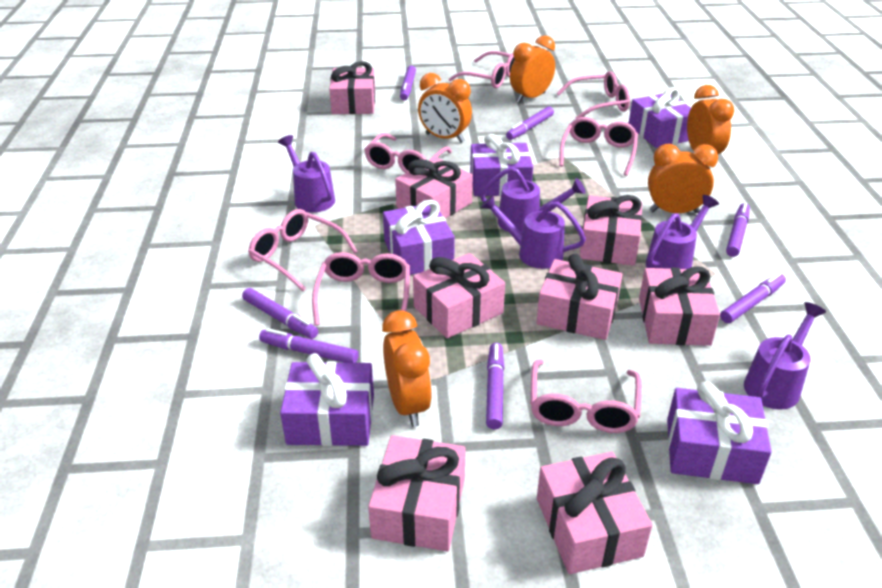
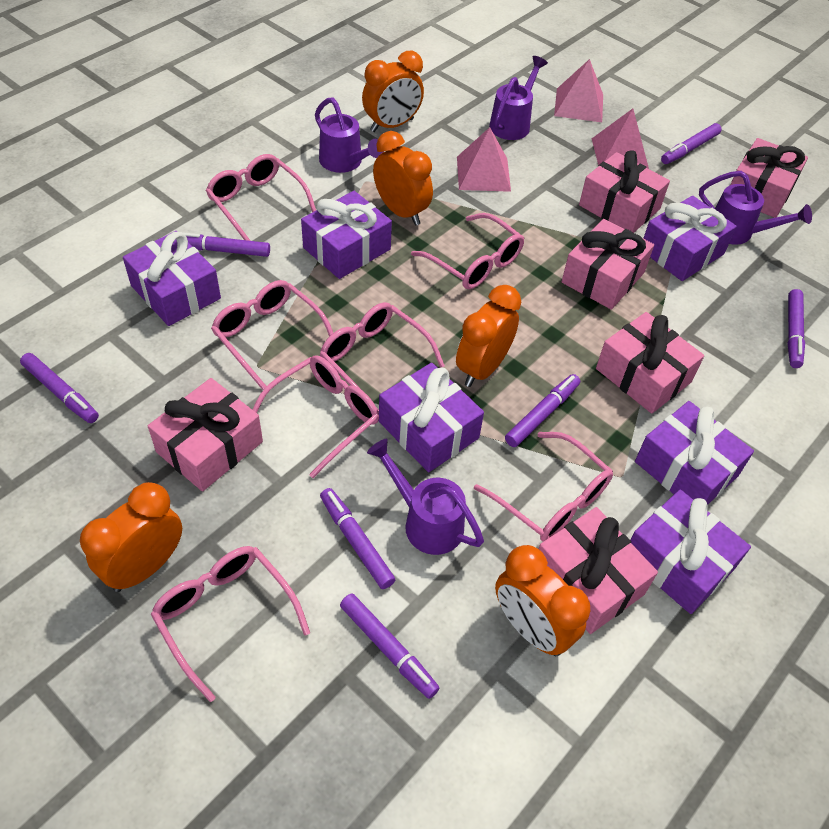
pink gift: [329,61,375,114] [368,435,466,551] [395,157,473,219] [413,253,505,338] [536,253,623,340] [537,452,652,574] [580,195,642,266] [639,266,720,346] = 8 -> [148,378,263,491] [539,507,658,634] [562,219,654,310] [579,150,670,233] [596,312,704,414] [730,138,808,218] = 6
pink pyramid: none = 0 -> [457,127,511,192] [554,59,603,122] [592,109,649,169] = 3
purple gift: [280,353,374,446] [383,200,455,275] [470,134,533,196] [629,87,691,148] [667,381,772,484] = 5 -> [123,231,221,326] [301,191,392,279] [379,363,484,472] [630,490,751,614] [635,401,754,505] [643,196,737,281] = 6
purple watering can: [278,135,335,213] [480,167,586,233] [480,195,586,269] [646,195,719,269] [744,302,826,410] = 5 -> [315,97,384,173] [367,439,484,555] [489,56,548,140] [699,171,812,245] = 4

